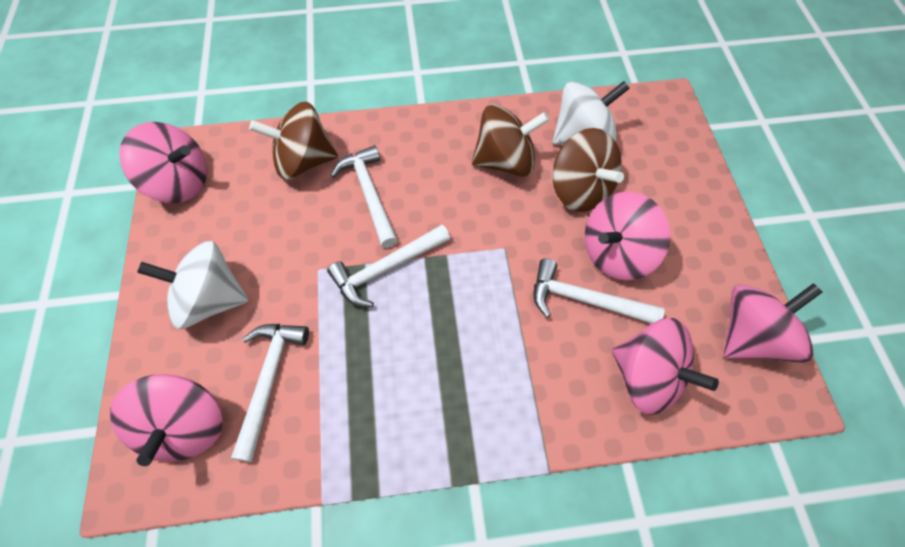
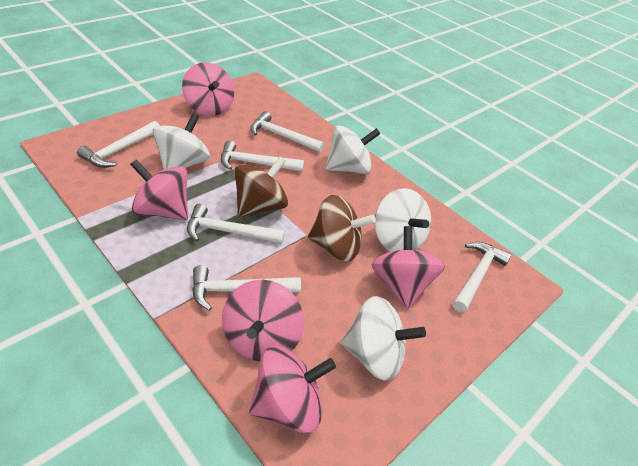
brown spinning top: [249,102,338,180] [472,104,549,177] [553,128,624,212] = 3 -> [234,156,288,217] [308,195,376,262] = 2
white hammer: [231,324,309,462] [327,225,450,307] [330,145,398,248] [533,258,665,324] = 4 -> [77,121,160,168] [187,204,285,244] [192,265,301,311] [221,140,304,172] [250,111,324,152] [453,242,512,313] = 6
white spinning top: [137,241,249,329] [553,81,630,145] = 2 -> [153,113,210,169] [325,125,380,174] [341,296,426,381] [374,188,431,251] = 4

